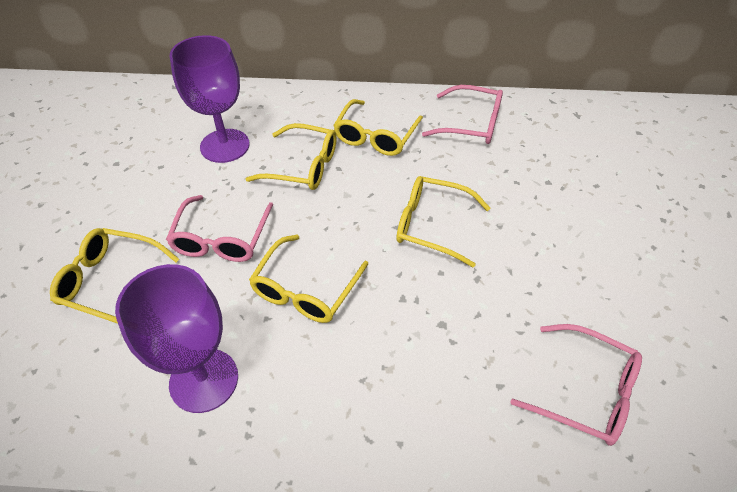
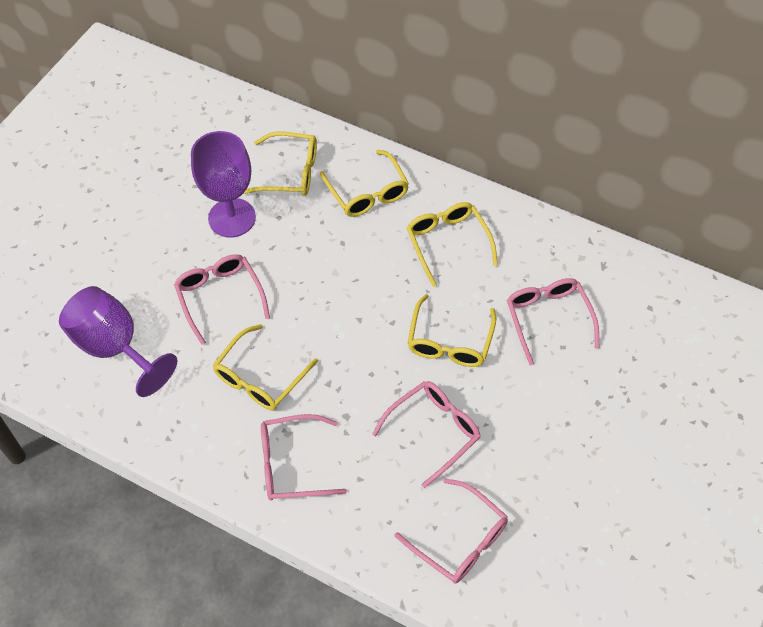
pink glasses: [166,195,273,262] [422,85,503,144] [510,324,642,446] = 3 -> [174,254,270,345] [261,414,347,500] [372,381,480,488] [395,478,508,584] [507,278,600,365] = 5

